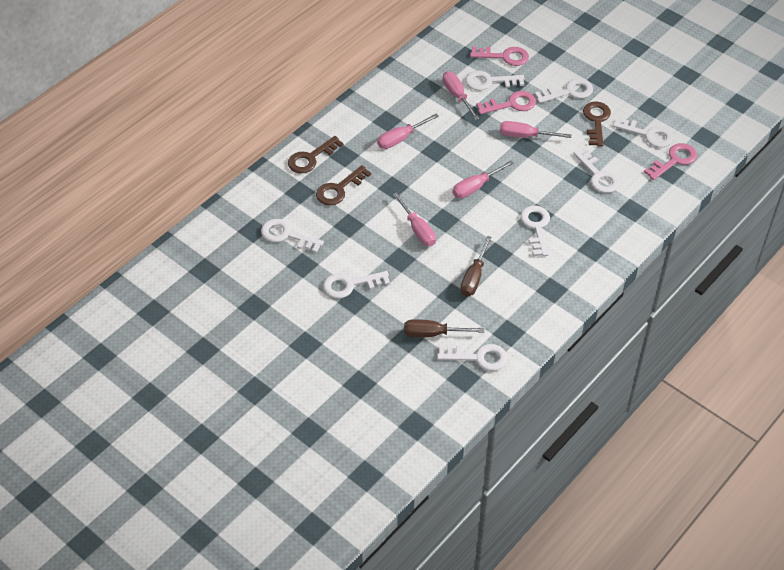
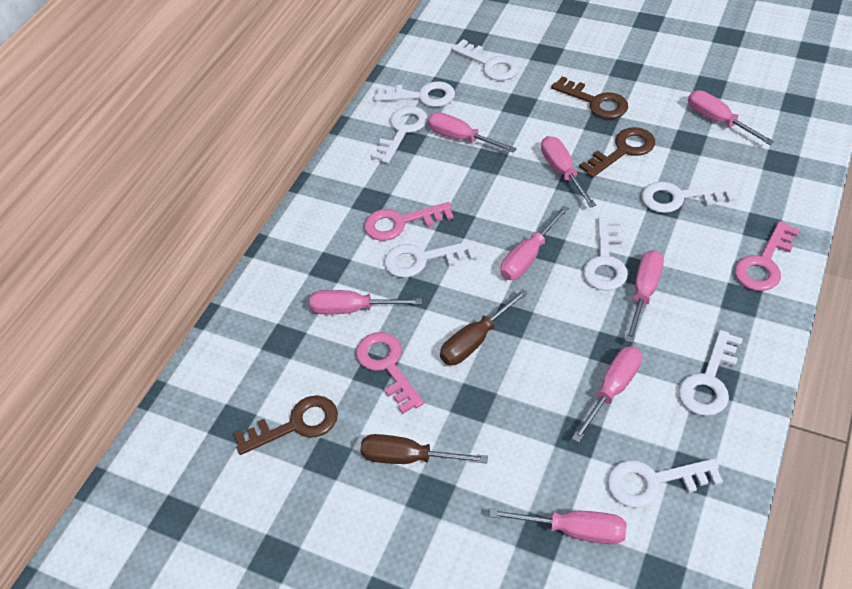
pink screwdriver: [377,114,439,149] [393,192,436,246] [443,71,479,120] [453,160,514,198] [500,121,571,138] = 5 -> [309,290,422,314] [428,112,517,153] [489,509,626,544] [501,206,569,280] [541,136,596,208] [572,346,642,443] [625,250,664,343] [688,90,774,145] = 8

